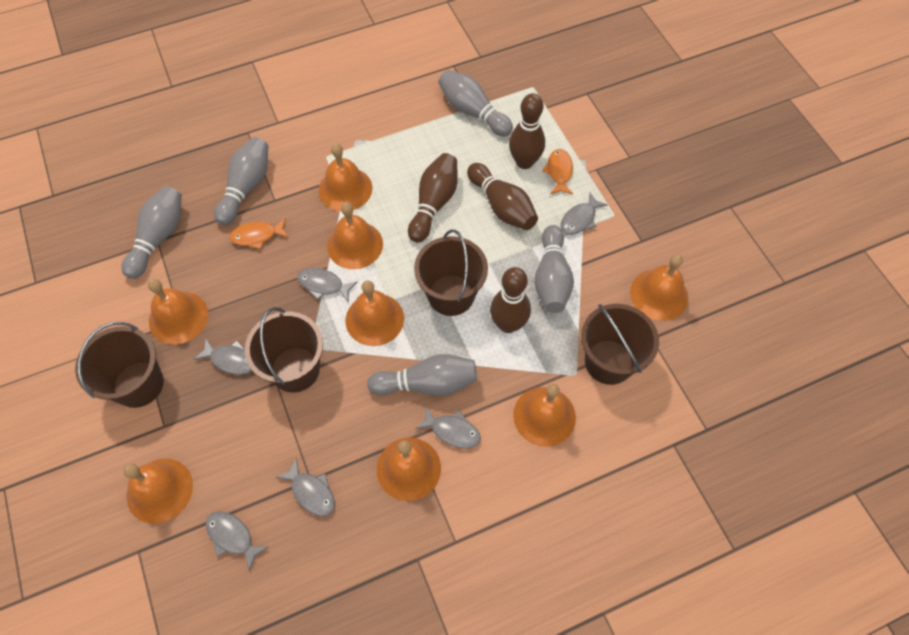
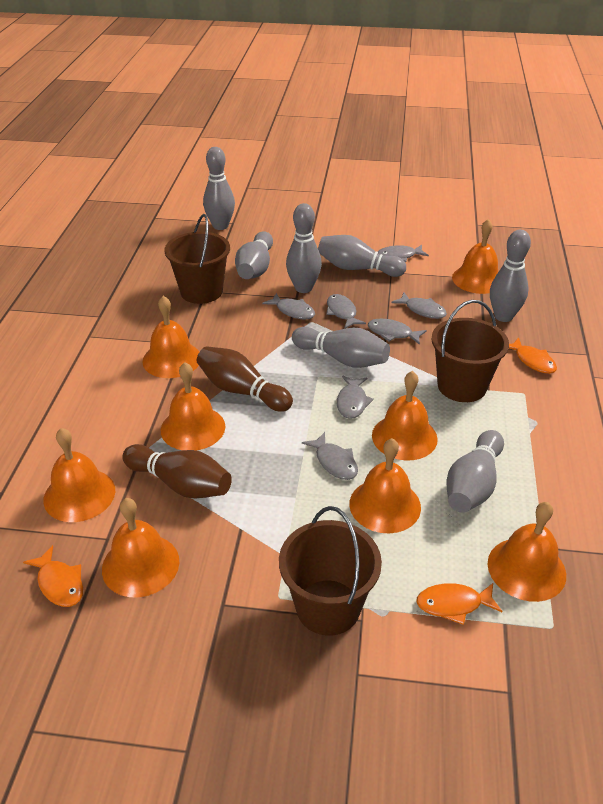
brown bowling pin: [408,153,458,243] [467,163,538,230] [490,267,531,333] [509,93,545,169] = 4 -> [122,444,232,499] [197,346,293,412] = 2
brown bucket: [75,322,164,408] [245,307,323,393] [414,230,488,316] [581,304,659,385] = 4 -> [164,214,230,304] [279,506,382,636] [432,300,509,402] = 3
grey bowling pin: [121,186,182,279] [214,137,268,225] [367,354,477,396] [438,70,513,137] [534,225,574,313] = 5 -> [203,147,235,230] [235,231,273,279] [286,203,322,293] [292,327,390,368] [318,235,406,277] [446,430,504,513] [490,230,531,322] = 7
grey fish: [194,339,252,375] [206,511,269,570] [276,458,335,516] [298,268,358,302] [415,406,481,449] [560,193,608,235] = 6 -> [262,293,315,320] [302,432,358,480] [326,294,366,329] [337,376,374,419] [368,319,427,345] [378,245,429,262] [391,292,447,319] = 7
orange fish: [230,218,289,249] [542,149,573,195] = 2 -> [23,545,83,607] [416,583,503,625] [509,338,557,374] = 3

